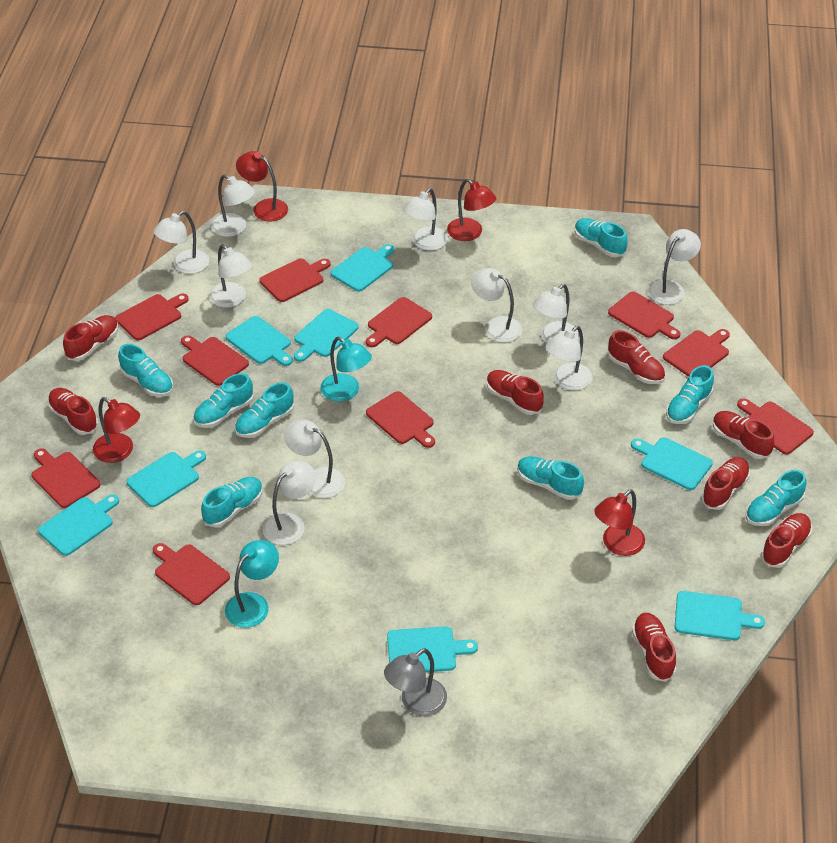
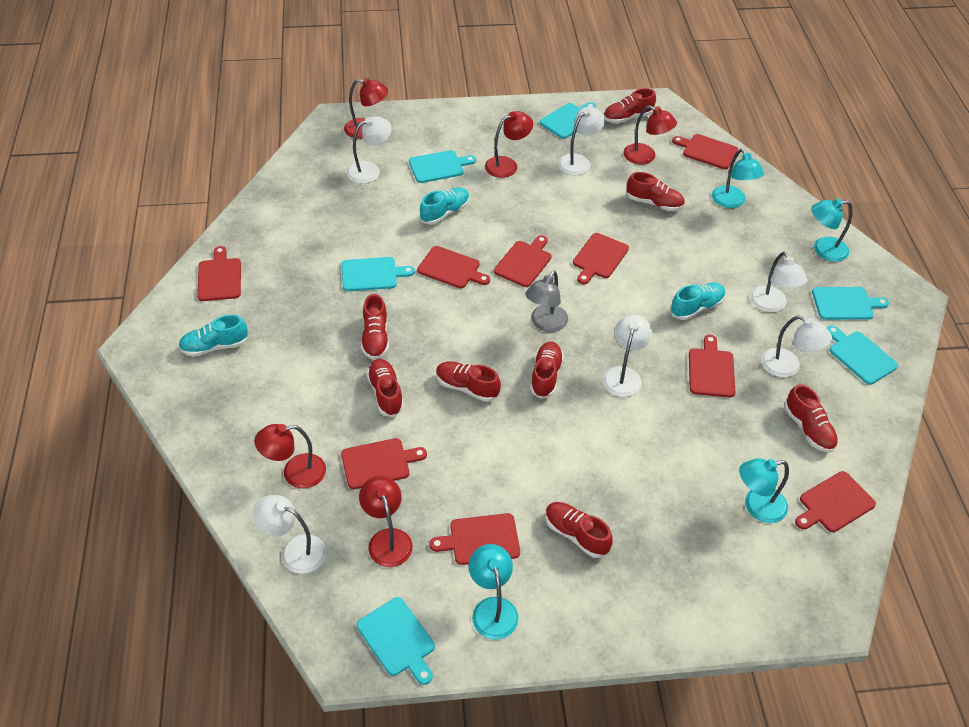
red cutting board: [31,448,101,508] [115,294,189,340] [153,543,230,605] [181,335,249,386] [259,258,330,302] [366,297,432,347] [366,391,435,448] [608,292,680,339] [663,329,730,377] [737,398,814,455] = 10 -> [197,246,241,301] [341,438,427,489] [417,246,490,288] [429,513,520,565] [494,235,552,287] [573,233,629,285] [672,134,738,169] [689,335,736,397] [795,471,876,532] = 9
red lamp: [93,397,140,463] [236,151,288,222] [447,179,496,241] [594,489,645,556] = 4 -> [254,424,326,489] [344,78,388,139] [359,476,413,567] [485,111,533,178] [623,105,677,164] = 5
turquoise cutting board: [38,494,119,556] [127,450,206,507] [226,316,293,366] [294,309,359,362] [331,244,395,292] [387,626,478,672] [631,437,713,490] [675,591,765,640] = 8 -> [342,257,415,291] [357,597,435,685] [409,150,476,183] [540,102,596,139] [812,287,889,320] [827,325,898,385] = 6
turquoise lamp: [225,540,279,628] [320,337,372,401] = 2 -> [469,544,519,640] [712,149,764,208] [739,458,789,523] [811,198,853,262] = 4
turquoise shoe: [118,344,173,397] [193,373,254,428] [201,477,263,527] [235,382,294,438] [517,456,584,500] [575,218,628,257] [666,365,714,424] [746,470,807,526] = 8 -> [178,315,249,357] [420,187,470,225] [670,283,726,320] = 3
white lamp: [154,211,209,274] [209,244,252,308] [211,174,255,237] [263,461,316,545] [284,420,345,498] [403,188,448,250] [471,268,522,343] [533,284,579,343] [545,326,592,390] [648,229,701,305] = 10 -> [253,495,326,574] [347,116,392,184] [558,106,605,175] [603,315,652,397] [750,251,808,313] [761,316,832,377] = 6

